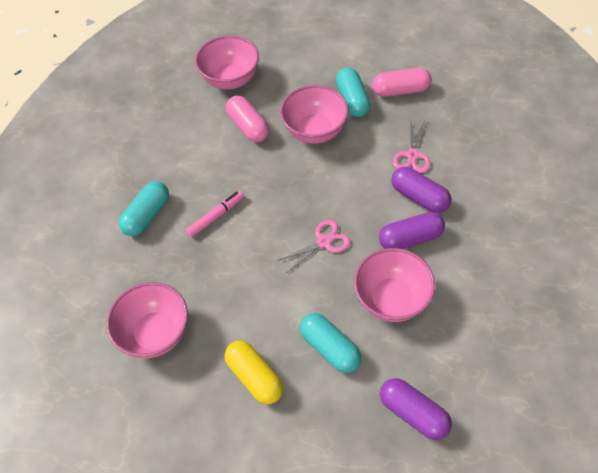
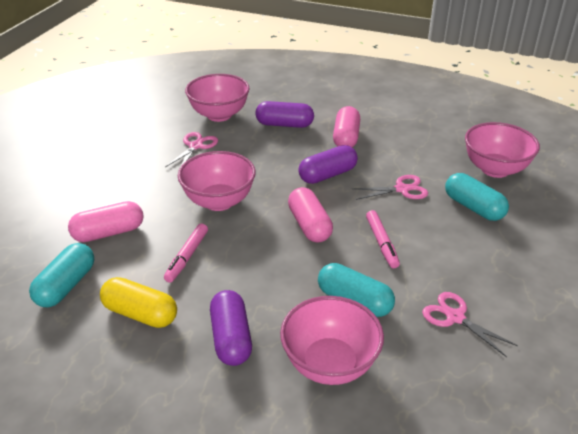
pink capsule: [226,95,269,142] [372,68,431,97] = 2 -> [68,201,144,242] [288,187,333,243] [333,106,360,147] = 3
pink marker: [186,190,244,238] = 1 -> [164,223,208,283] [366,210,400,268] = 2
pink scissors: [277,220,350,272] [393,119,430,173] = 2 -> [165,132,218,167] [352,175,428,200] [422,292,518,357] = 3

